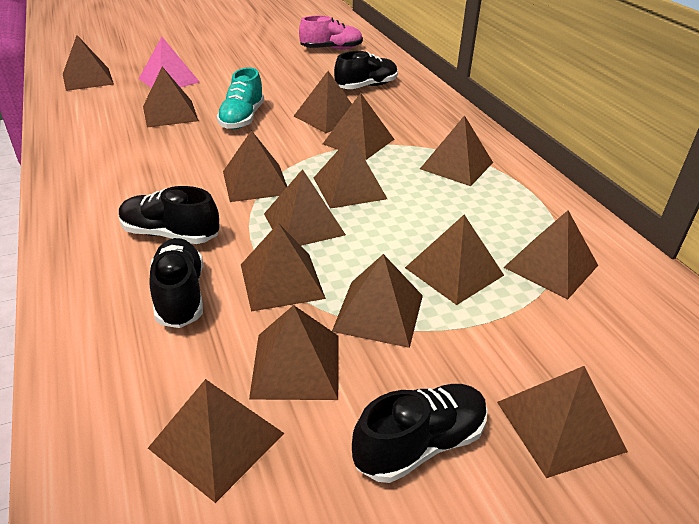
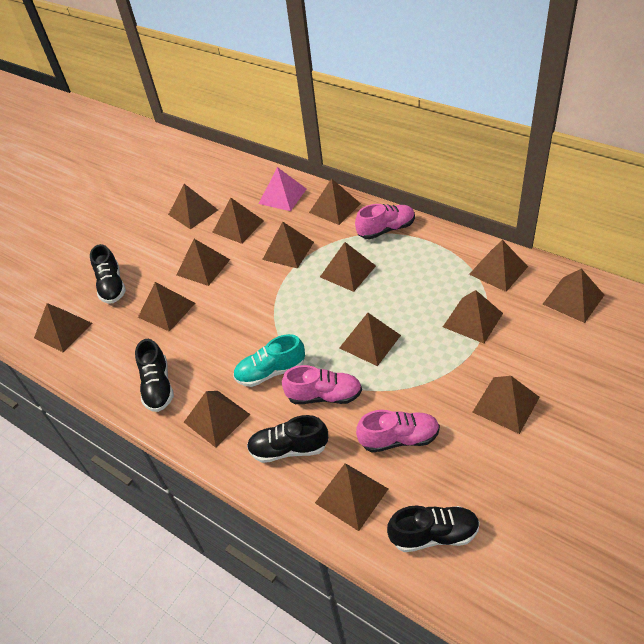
pink shoe: [299,15,363,50] = 1 -> [282,365,362,404] [355,204,415,239] [356,410,440,453] = 3

